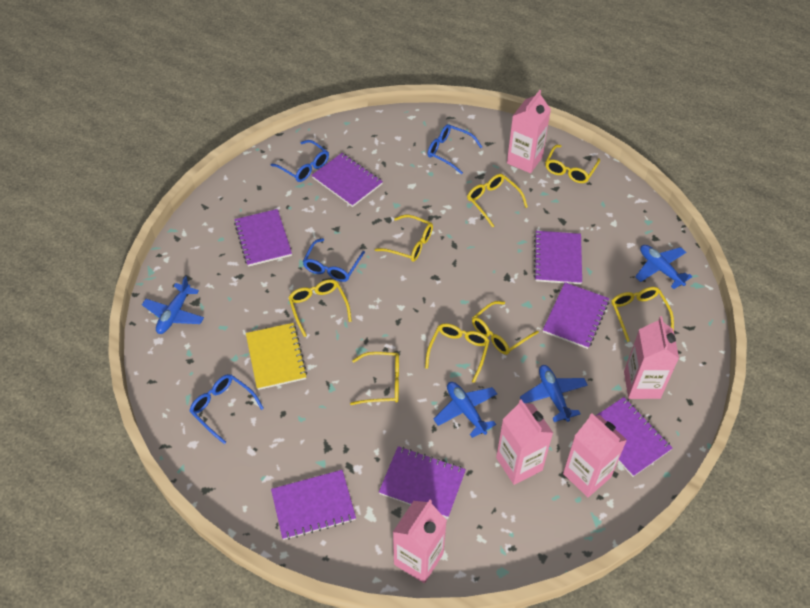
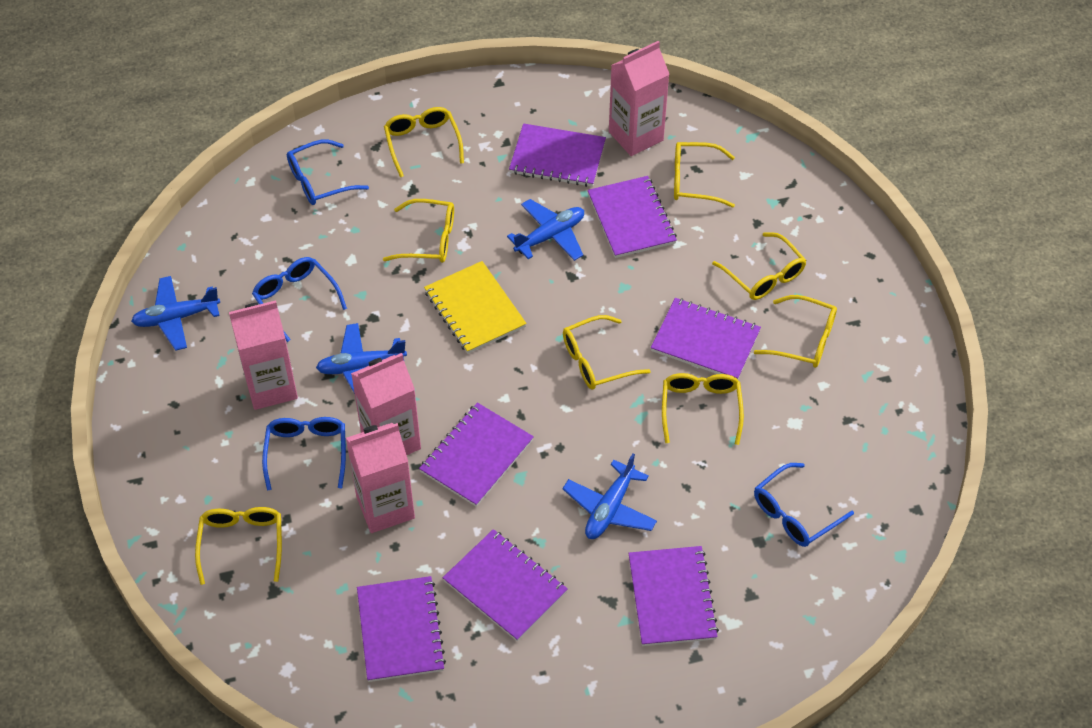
pink carton: [393,500,447,583] [496,400,553,485] [507,90,551,173] [563,413,627,497] [624,316,679,399] = 5 -> [229,300,298,410] [346,423,415,533] [351,353,421,455] [609,41,669,156] = 4

